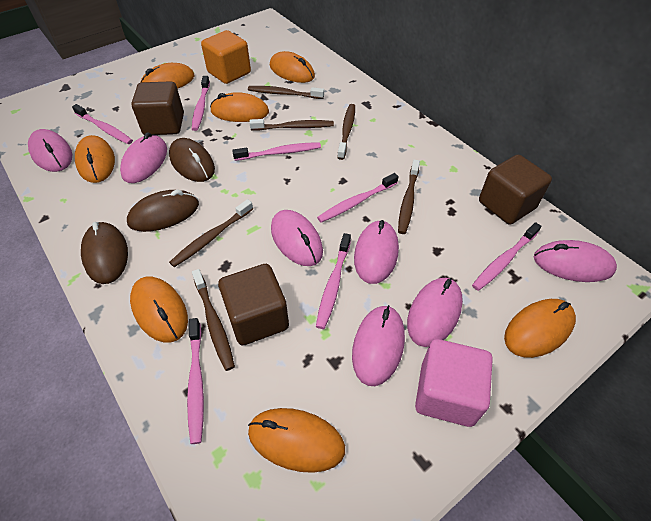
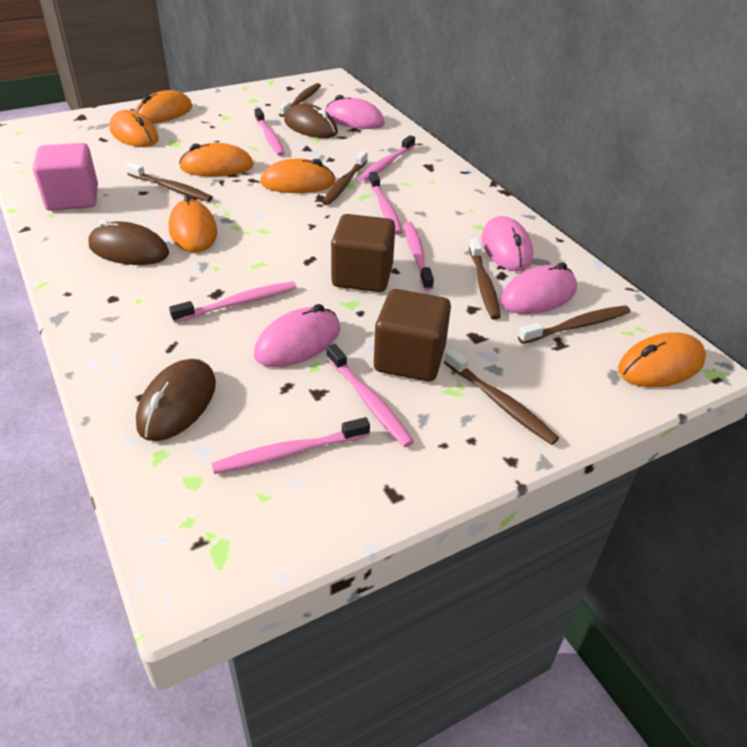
brown cube: [131,81,184,135] [218,264,289,345] [479,155,552,225] = 3 -> [331,214,395,292] [374,289,451,382] = 2
orange cube: [201,30,251,84] = 1 -> none = 0
orange mouse: [75,135,115,183] [130,277,188,343] [140,63,195,89] [210,92,269,122] [248,408,345,473] [270,51,315,83] [504,299,576,358] = 7 -> [109,110,159,147] [135,90,192,124] [169,195,217,253] [179,143,254,176] [260,159,335,193] [618,332,706,387] = 6
pink mouse: [28,129,72,172] [120,132,167,183] [271,210,323,266] [352,305,405,386] [354,220,399,284] [407,278,463,347] [534,240,617,282] = 7 -> [254,304,340,367] [325,95,385,129] [481,216,533,271] [500,262,577,314] = 4

